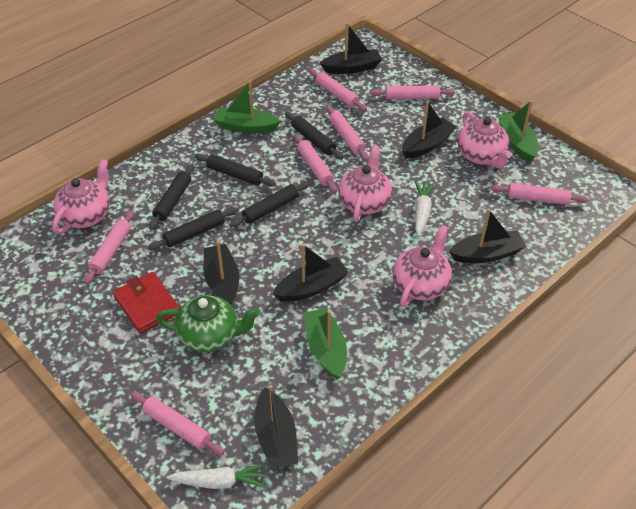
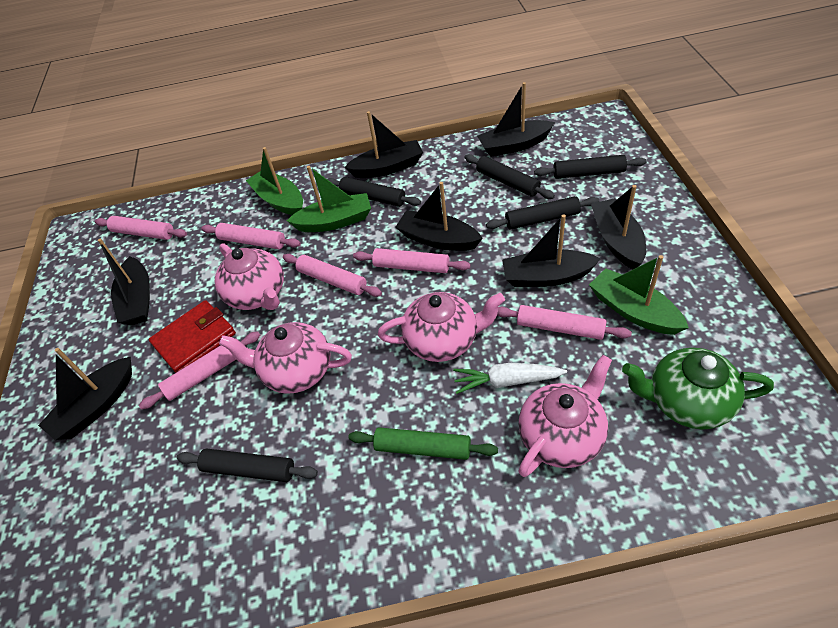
black boat: [204,241,239,305] [254,385,298,469] [273,244,349,302] [320,23,382,74] [402,101,457,159] [449,208,526,263] = 6 -> [38,348,132,440] [98,238,150,326] [345,111,423,178] [396,182,483,251] [477,82,555,157] [502,214,601,287] [591,185,646,269] = 7
green rolling pin: none = 0 -> [348,427,498,460] = 1
pink rolling pin: [84,210,134,284] [130,392,224,455] [295,134,337,193] [309,69,367,111] [327,106,369,161] [370,85,455,99] [491,183,589,205] = 7 -> [95,216,187,240] [139,331,260,409] [201,223,301,249] [283,254,382,297] [353,248,471,273] [497,305,632,340] = 6
white carrot: [167,463,266,489] [415,181,435,236] = 2 -> [453,363,567,394] = 1

